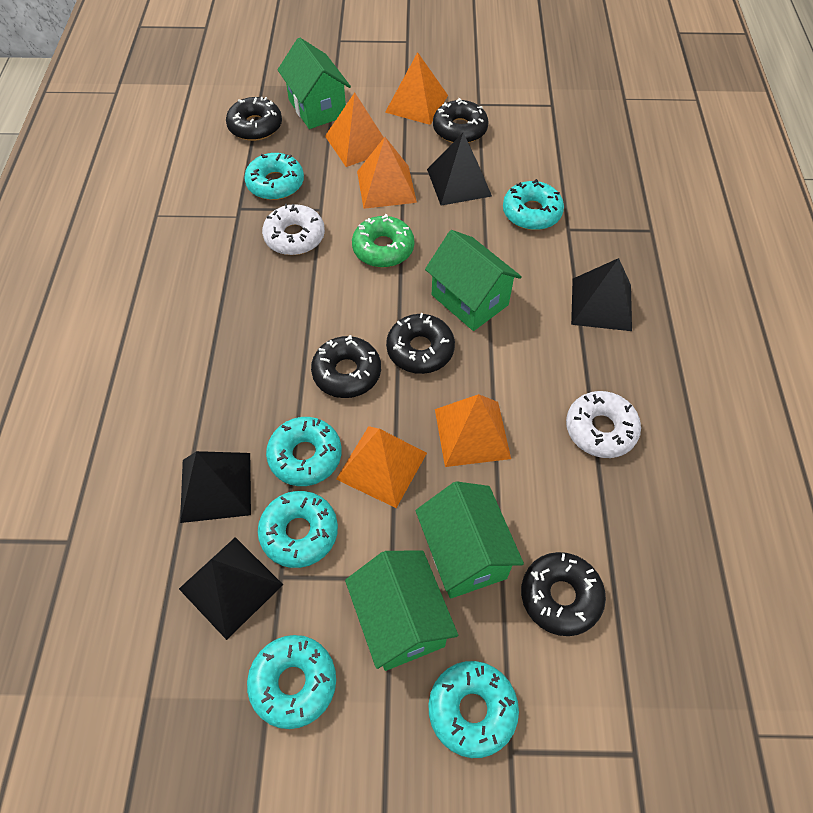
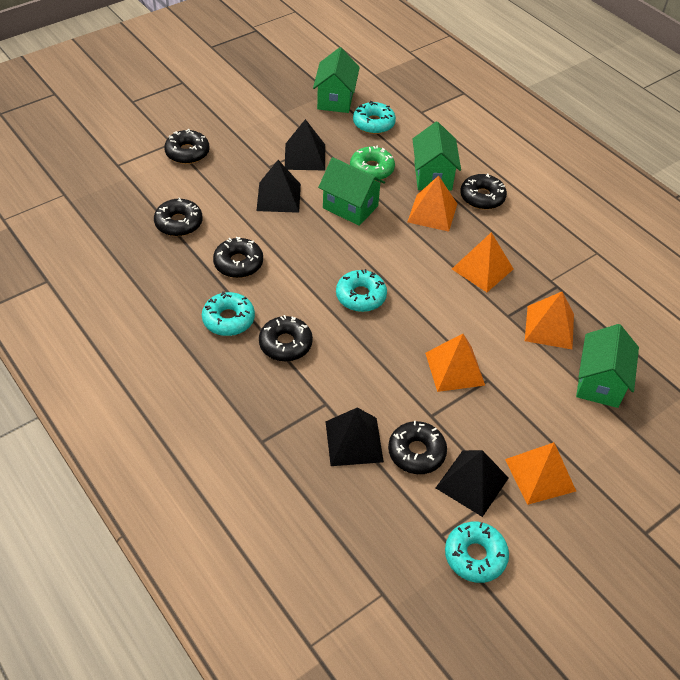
black donut: [226,97,282,141] [311,335,381,398] [386,313,455,374] [433,98,488,143] [521,552,606,636] = 5 -> [154,198,203,236] [164,128,210,164] [213,237,263,278] [259,315,313,361] [388,421,447,474] [460,173,507,210] = 6
turquoise donut: [244,153,304,200] [247,635,336,729] [258,491,338,568] [266,417,342,486] [428,661,519,758] [503,179,564,230] = 6 -> [202,291,255,336] [336,269,387,312] [353,101,396,134] [445,522,509,583] = 4
white donut: [262,204,325,255] [566,391,641,458] = 2 -> none = 0

